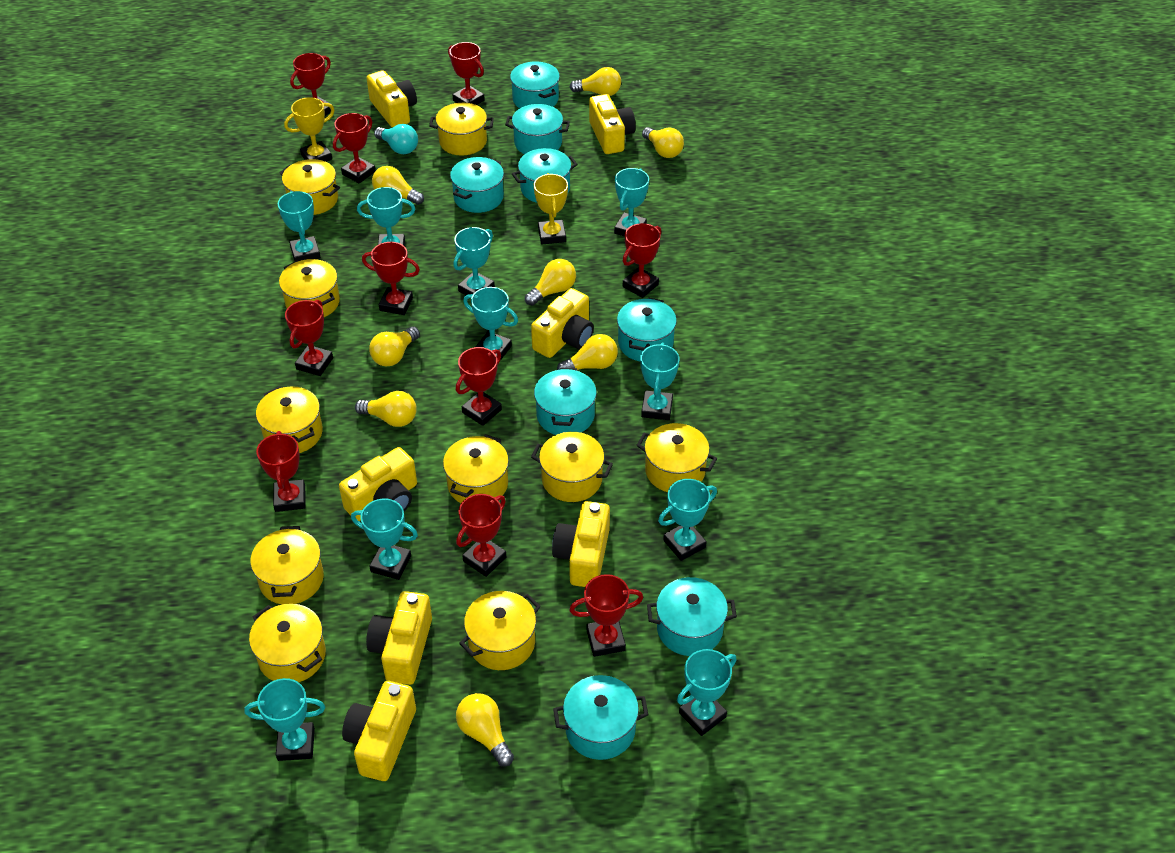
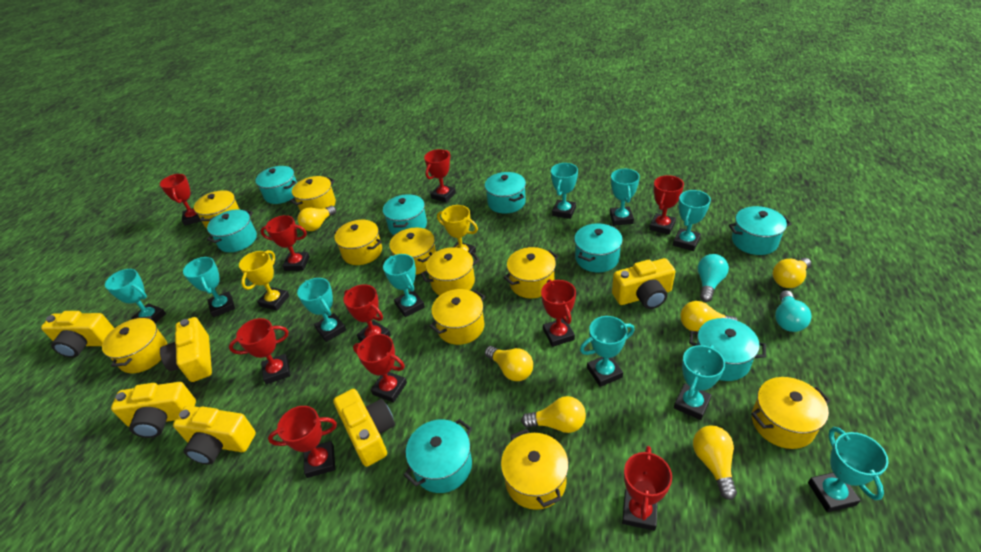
turquoise light bulb: [374,124,418,154] = 1 -> [698,254,729,302] [775,290,812,332] = 2
yellow camera: [339,447,417,521] [342,681,416,781] [366,591,432,685] [367,70,417,127] [531,288,594,358] [552,501,610,587] [589,94,636,154] = 7 -> [41,311,114,358] [111,382,196,438] [160,317,212,382] [173,406,256,465] [333,389,395,467] [612,258,676,309] = 6
yellow light bulb: [355,391,417,427] [369,326,420,367] [372,166,424,205] [456,693,514,766] [525,259,576,306] [557,334,618,370] [570,67,621,96] [642,127,684,158] = 8 -> [298,206,336,231] [485,346,533,381] [521,396,586,433] [680,301,738,331] [693,425,737,500] [773,258,811,288] = 6

